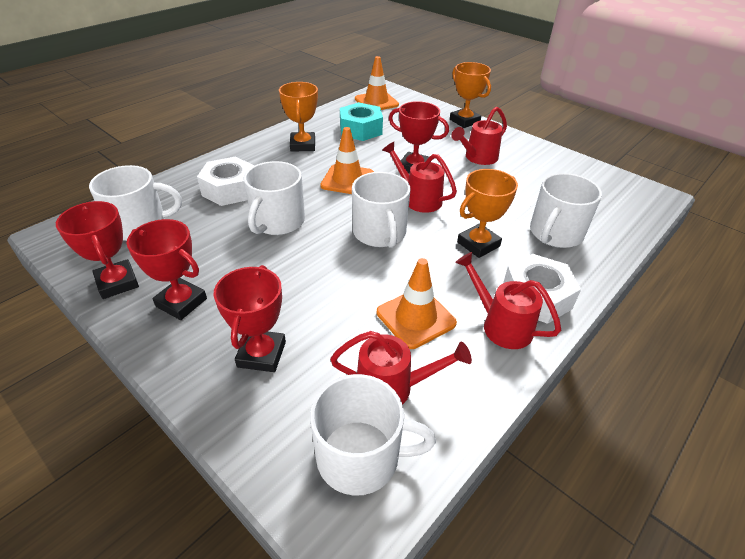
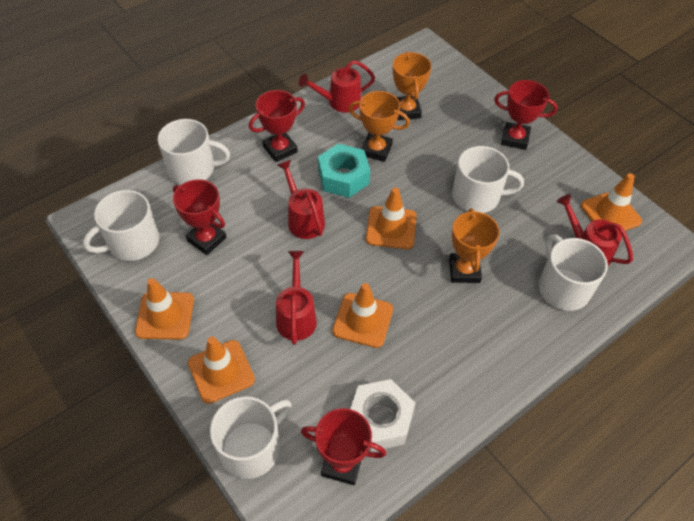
orange traffic cone: [320,127,374,194] [355,56,399,110] [377,258,457,349] = 3 -> [135,278,194,340] [188,336,255,404] [332,283,393,348] [366,188,416,249] [581,173,642,231] = 5
white nut: [197,157,255,206] [503,254,581,324] = 2 -> [350,379,415,452] = 1

